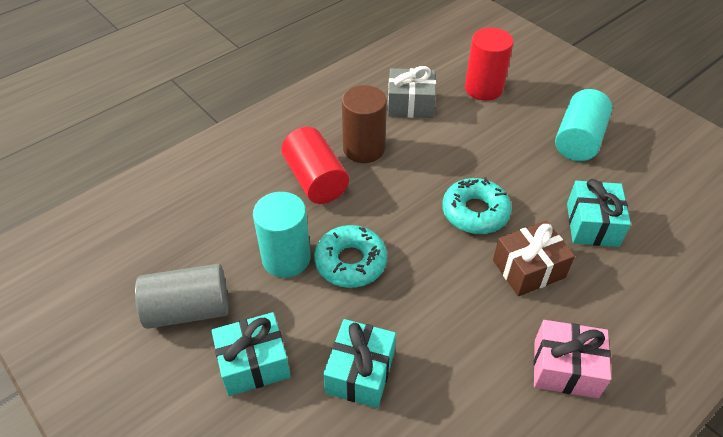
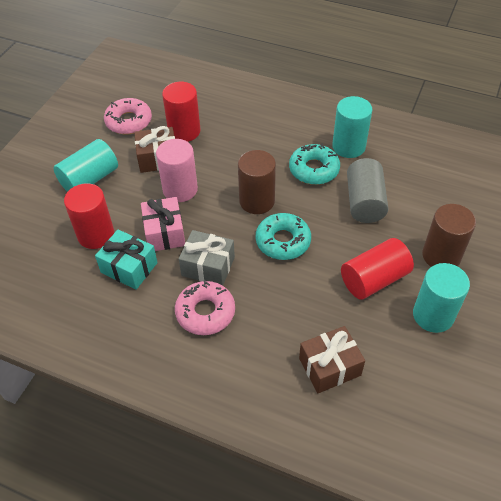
brown cylinder: [342,85,387,163] = 1 -> [238,150,276,214] [422,204,476,267] = 2
brown gift: [493,221,575,296] = 1 -> [134,126,175,173] [299,326,365,393] = 2
pink cylinder: none = 0 -> [156,139,198,202] = 1
pink donut: none = 0 -> [104,98,152,134] [175,280,235,335] = 2
red cylinder: [281,127,349,204] [465,28,514,101] = 2 -> [64,183,114,249] [162,82,201,142] [341,238,414,299] = 3
turquoise cylinder: [253,192,311,278] [555,89,612,161] = 2 -> [53,139,118,192] [332,96,372,158] [413,263,470,333] = 3
turquoise gift: [212,312,291,396] [323,319,396,408] [567,179,631,247] = 3 -> [95,229,158,290] = 1

